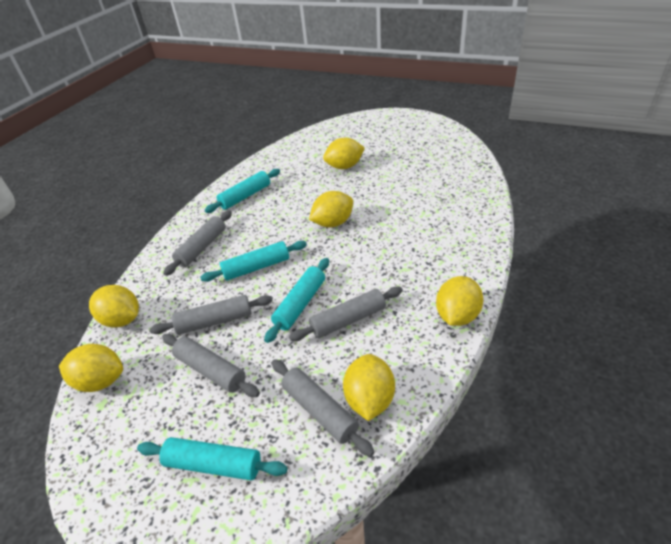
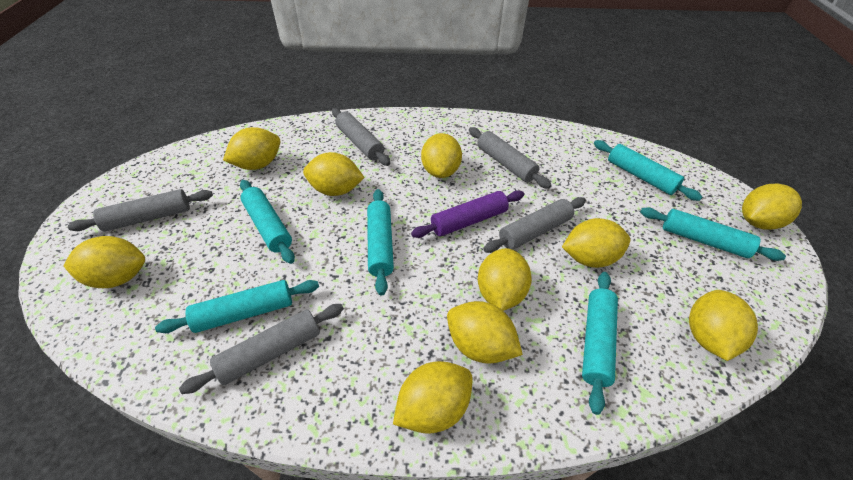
purple rolling pin: none = 0 -> [411,190,524,238] = 1
turquoise rolling pin: [137,437,287,480] [200,241,307,282] [205,169,280,213] [264,258,329,343] = 4 -> [155,280,319,333] [240,180,295,264] [367,189,394,296] [582,272,618,415] [594,140,702,201] [640,207,786,261] = 6
yellow lemon: [59,344,123,392] [89,285,139,328] [309,191,353,228] [323,138,365,169] [343,354,395,421] [436,276,483,326] = 6 -> [64,236,145,288] [223,127,280,170] [303,152,365,196] [393,361,472,434] [421,133,462,178] [447,301,523,364] [478,248,532,311] [562,218,630,268] [689,290,758,361] [742,184,802,230] = 10

